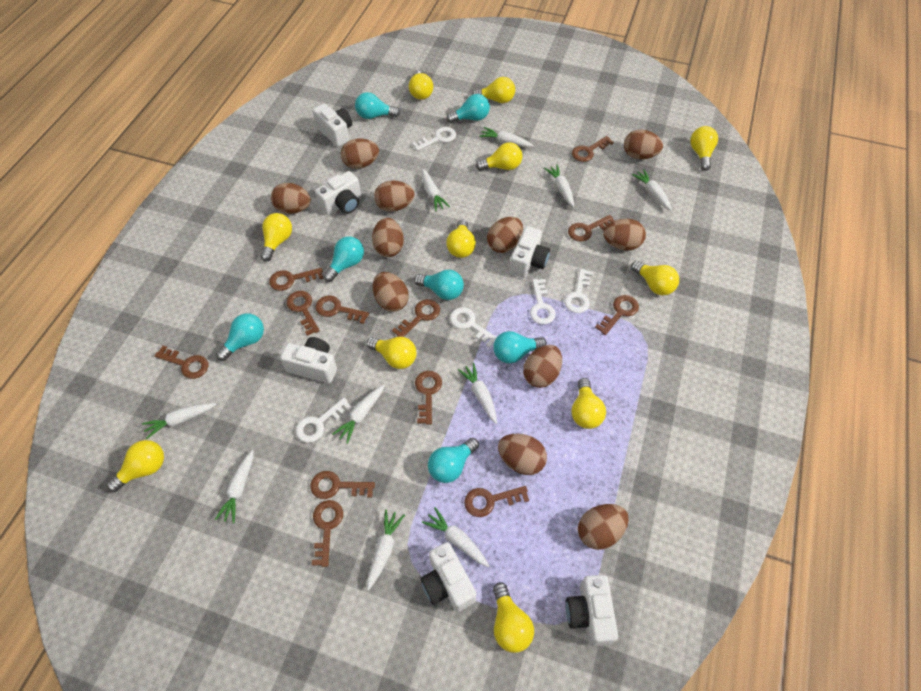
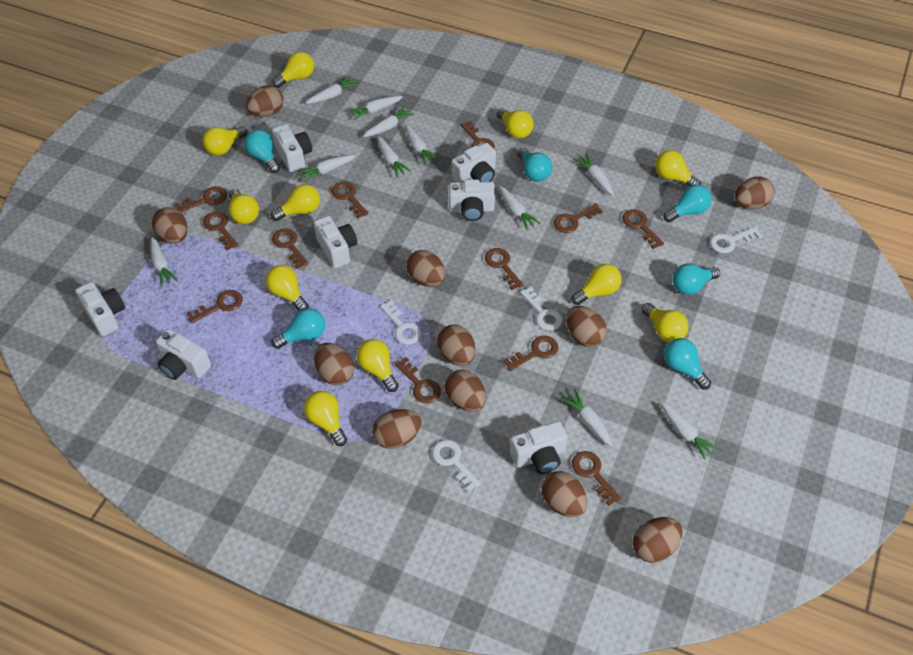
turquoise light bulb: [216,313,264,361] [323,236,364,282] [355,92,400,119] [414,270,464,300] [428,438,479,483] [446,94,490,123] [493,331,547,363] = 7 -> [244,129,280,173] [271,308,325,349] [517,148,552,182] [664,184,712,222] [664,338,711,390] [673,263,720,295] = 6
white camera: [280,337,337,383] [313,104,352,147] [315,171,361,215] [420,542,476,612] [510,226,550,278] [566,575,618,646] = 6 -> [75,282,125,336] [156,329,211,380] [272,124,312,172] [314,216,357,268] [449,179,495,221] [452,143,496,182] [510,421,568,474] = 7
white carrot: [142,403,216,439] [215,450,254,524] [333,384,385,444] [367,510,405,590] [422,169,450,211] [422,507,489,567] [458,363,497,424] [479,127,534,147] [544,164,574,207] [632,169,672,211] = 10 -> [150,237,177,286] [298,155,356,183] [306,76,358,104] [347,96,403,120] [363,106,414,137] [377,136,411,177] [405,124,439,165] [499,186,540,230] [561,389,614,448] [573,153,614,196] [660,402,719,460] = 11
white key: [296,398,352,443] [412,127,456,151] [450,307,497,347] [530,279,556,324] [564,269,593,313] = 5 -> [380,300,422,345] [432,440,481,493] [520,286,563,331] [710,227,762,253] = 4

